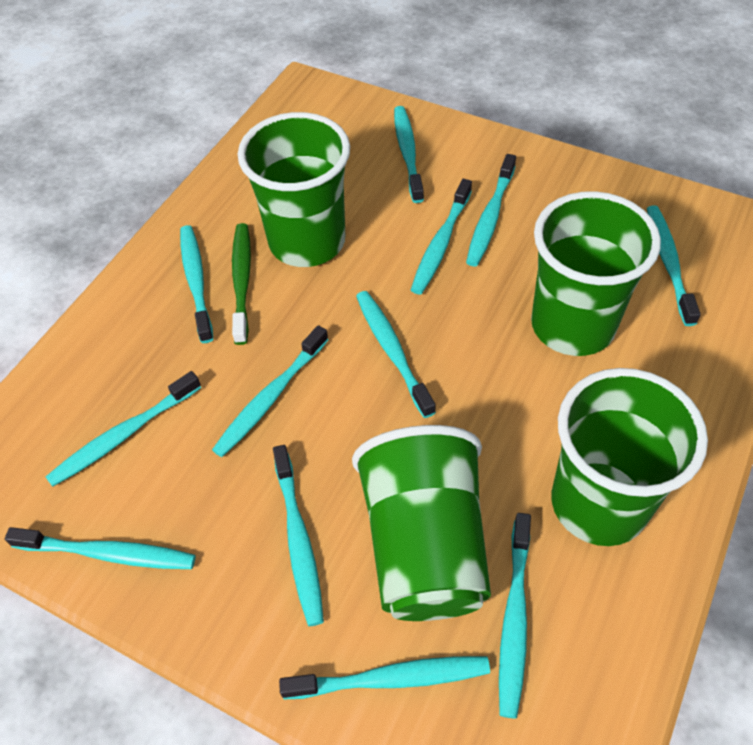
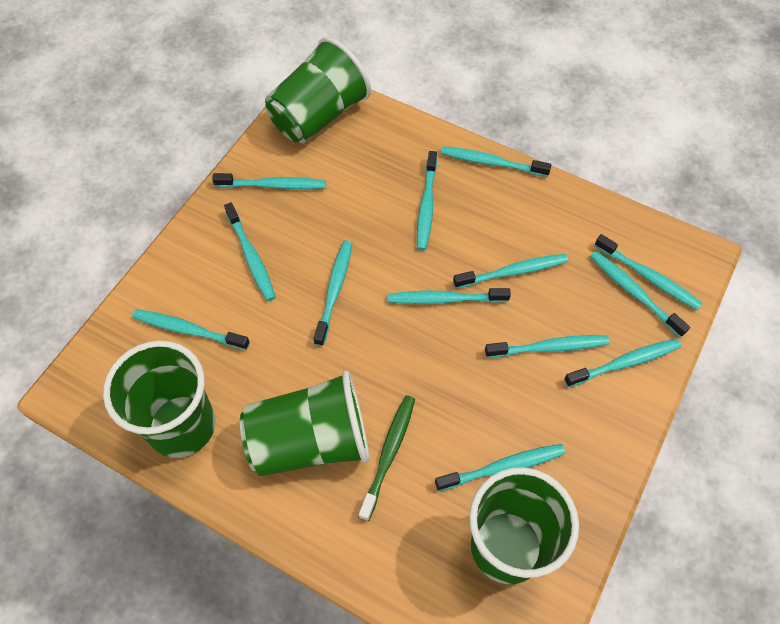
turquoise toothbrush: [5,527,195,569] [46,371,201,487] [180,225,213,343] [212,325,328,457] [273,445,324,626] [279,656,490,700] [356,291,436,418] [394,106,424,203] [411,179,472,294] [466,154,516,266] [499,513,531,719] [647,205,701,326] = 12 -> [132,309,250,350] [212,173,326,189] [224,202,276,301] [313,240,352,346] [388,288,511,304] [417,151,437,251] [435,444,565,491] [441,147,551,177] [453,254,568,288] [485,335,610,358] [564,339,681,387] [590,251,690,337] [594,234,703,310] = 13

